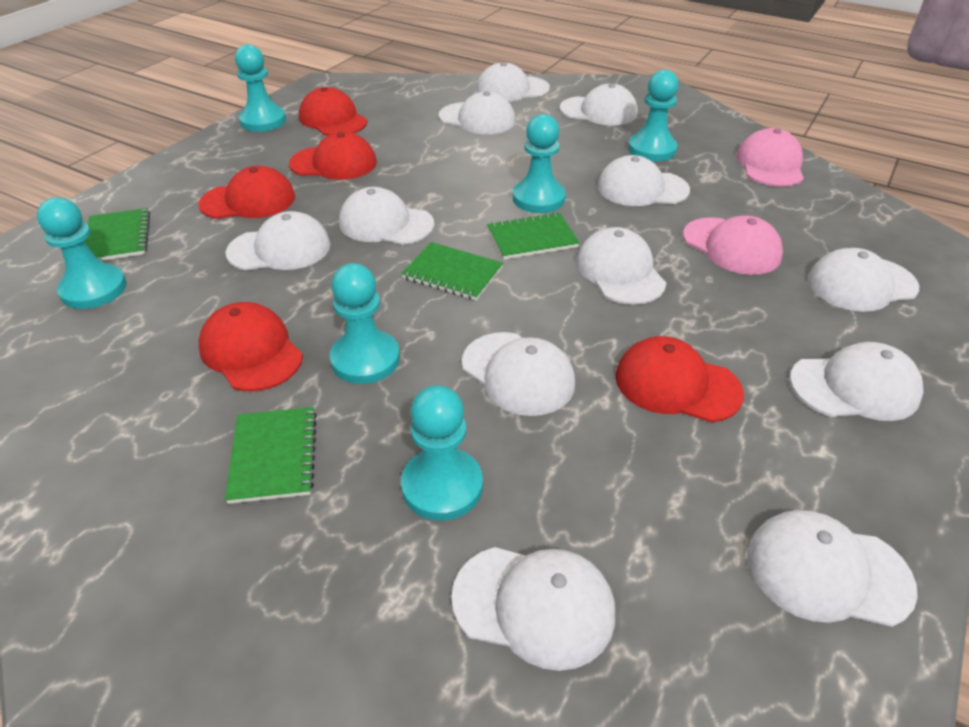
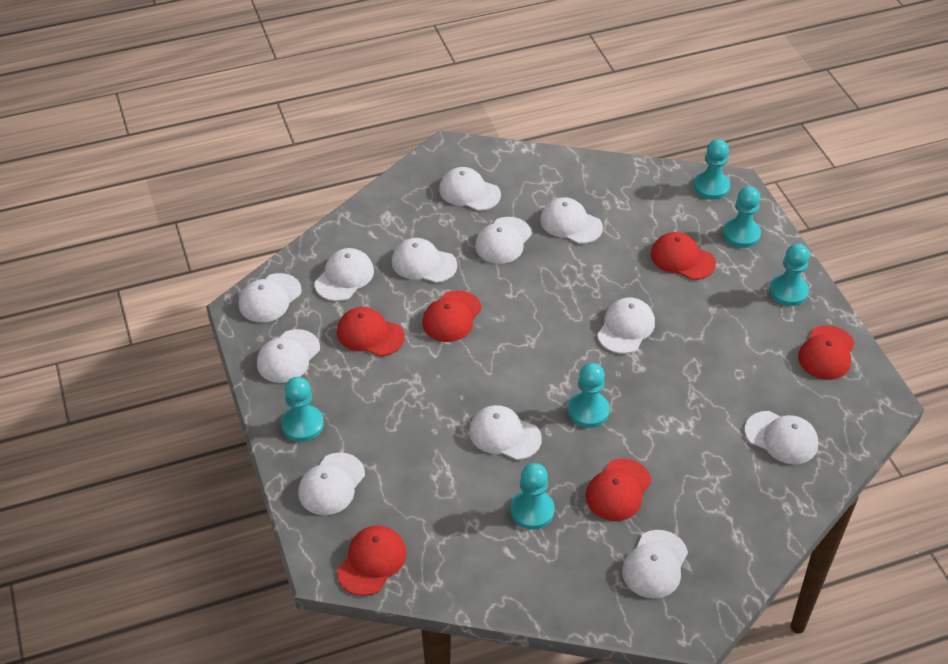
green notebook: [85,208,150,261] [225,407,317,504] [401,242,503,300] [487,212,580,260] = 4 -> none = 0
pink cap: [683,215,783,275] [737,128,804,187] = 2 -> none = 0
red cap: [198,166,295,219] [199,302,303,391] [289,132,377,180] [299,87,367,136] [615,336,744,423] = 5 -> [337,307,405,356] [337,525,406,596] [422,290,482,342] [586,458,651,521] [651,232,716,280] [798,325,855,380] = 6

